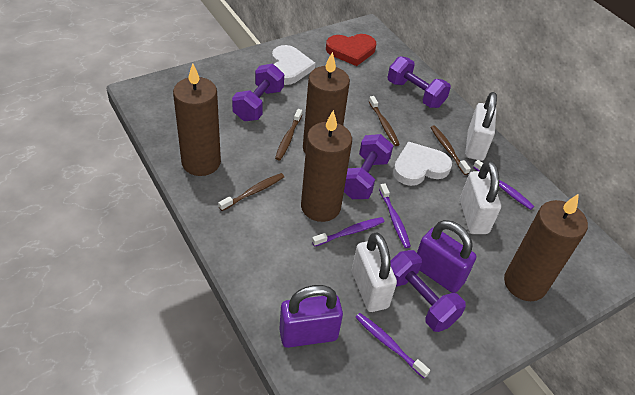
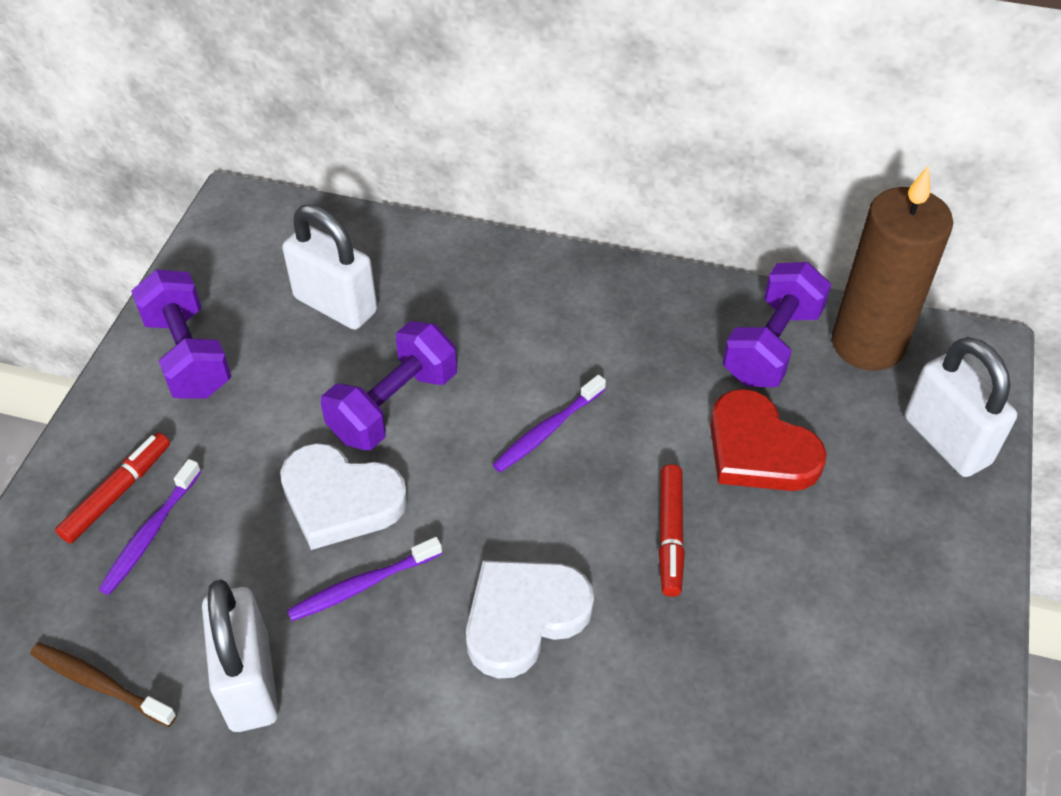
brown candle: [173,63,221,176] [301,110,352,222] [303,52,350,154] [504,193,588,301] = 4 -> [832,166,953,371] = 1
brown toothbrush: [218,173,284,211] [275,109,302,160] [369,96,400,146] [430,125,471,175] = 4 -> [30,643,177,727] = 1
purple dumbbell: [232,64,284,121] [344,134,393,199] [388,56,451,108] [390,250,466,332] = 4 -> [131,270,232,399] [321,321,457,450] [723,262,831,387] = 3
purple padlock: [279,285,343,348] [417,220,477,293] = 2 -> none = 0
purple toothbrush: [312,217,385,247] [355,313,430,378] [379,184,411,248] [473,160,534,210] = 4 -> [98,459,201,595] [287,537,442,621] [492,374,606,472] = 3
red marker: none = 0 -> [55,432,170,544] [659,464,685,597] = 2

